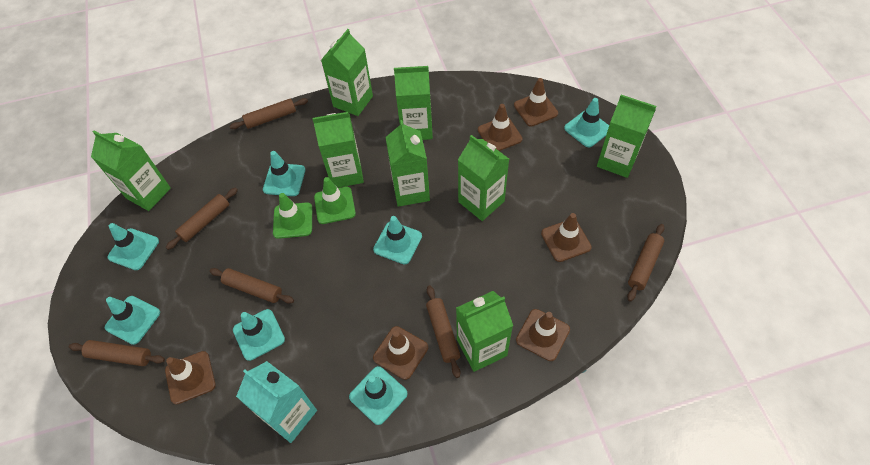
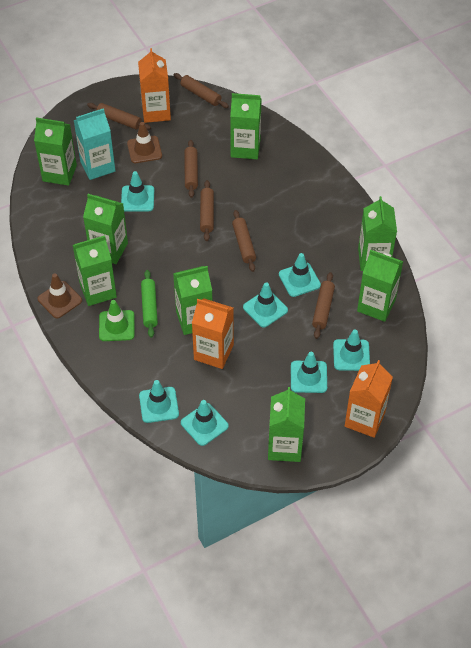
brown traffic cone: [165,351,216,405] [373,326,428,380] [478,104,522,151] [514,78,558,127] [516,309,570,361] [541,213,592,262] = 6 -> [37,273,82,318] [127,122,162,163] = 2
green rolling pin: none = 0 -> [141,270,158,338] = 1
green traffic cone: [273,193,312,239] [314,177,356,224] = 2 -> [99,300,135,341] = 1
orange carton: none = 0 -> [138,48,171,123] [192,298,234,369] [345,360,393,438] = 3

